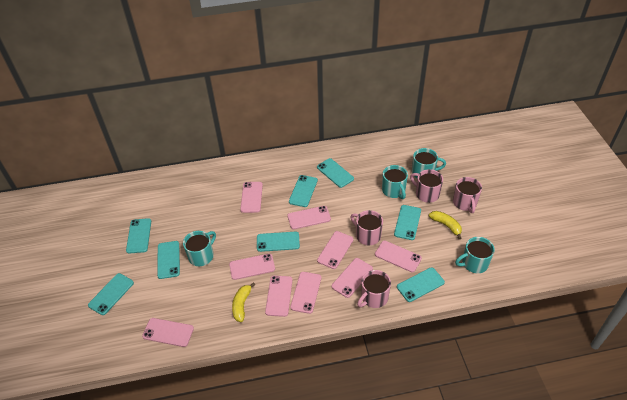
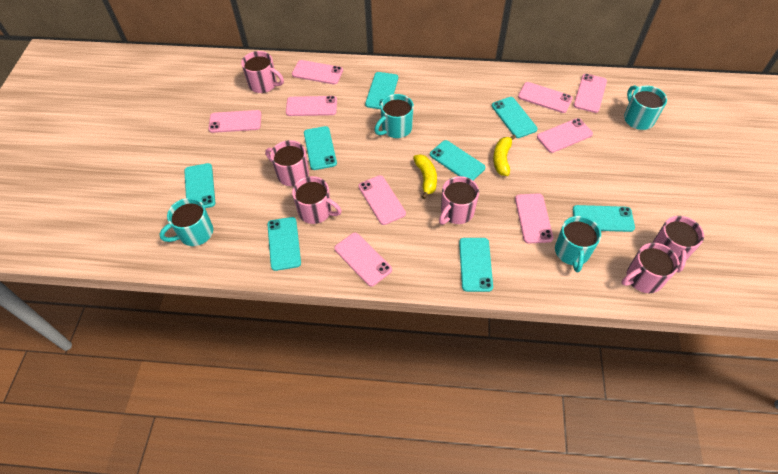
pink mug: [351,210,383,245] [357,270,391,308] [410,169,443,203] [453,177,482,213] = 4 -> [241,51,284,93] [265,140,309,186] [292,176,342,224] [439,176,479,224] [621,243,679,293] [652,216,704,272] = 6

